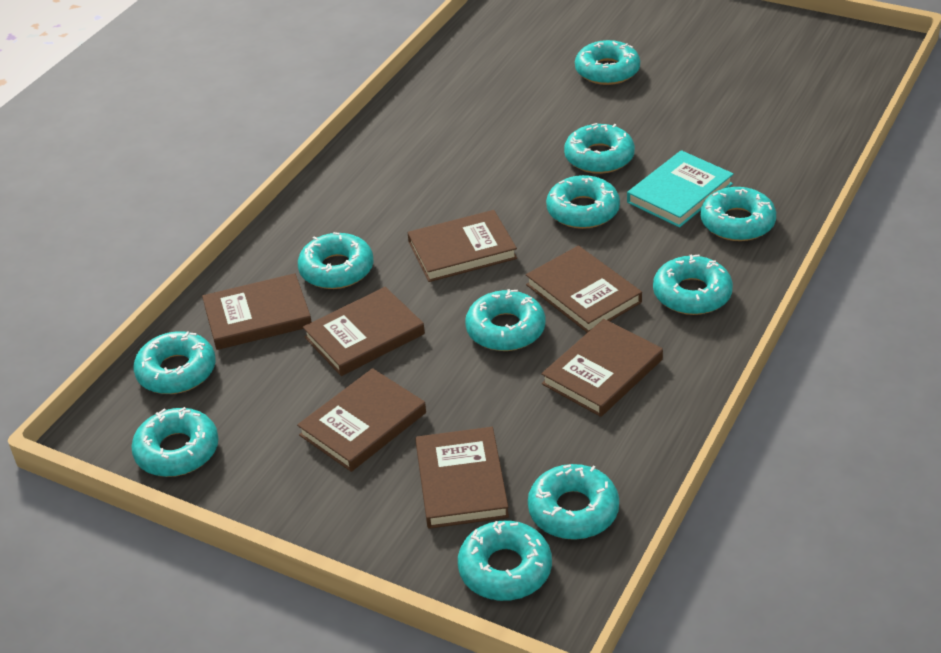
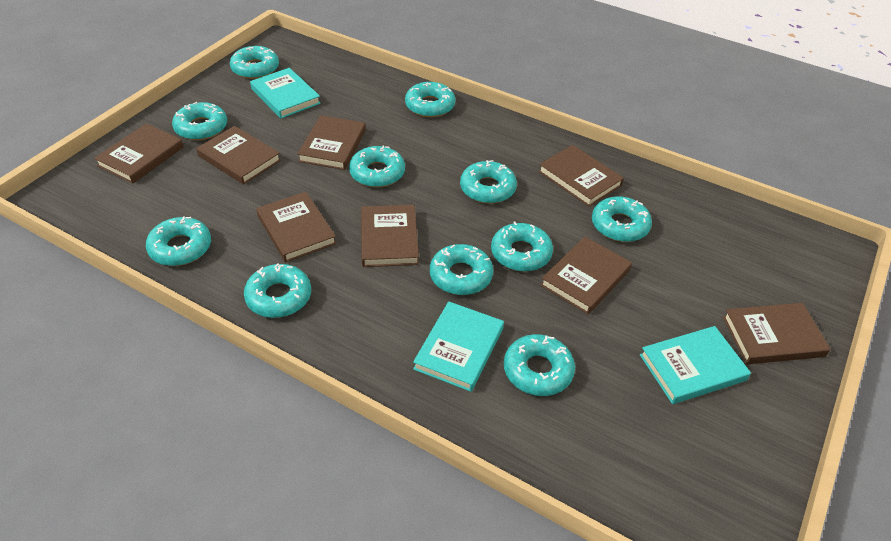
brown book: [202,273,311,350] [297,368,426,472] [303,287,425,376] [408,210,517,282] [415,427,509,529] [526,246,642,333] [541,319,663,417] = 7 -> [94,123,183,184] [196,126,281,185] [256,192,337,262] [297,115,366,170] [361,205,419,267] [538,145,624,207] [540,237,632,314] [723,303,830,364] = 8
turquoise book: [627,150,734,228] = 1 -> [250,68,321,118] [413,301,504,392] [640,326,751,404] = 3

